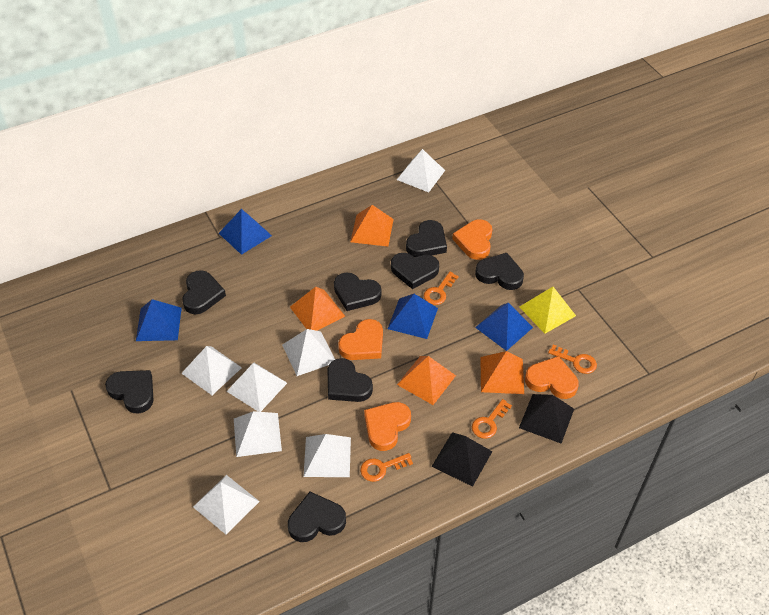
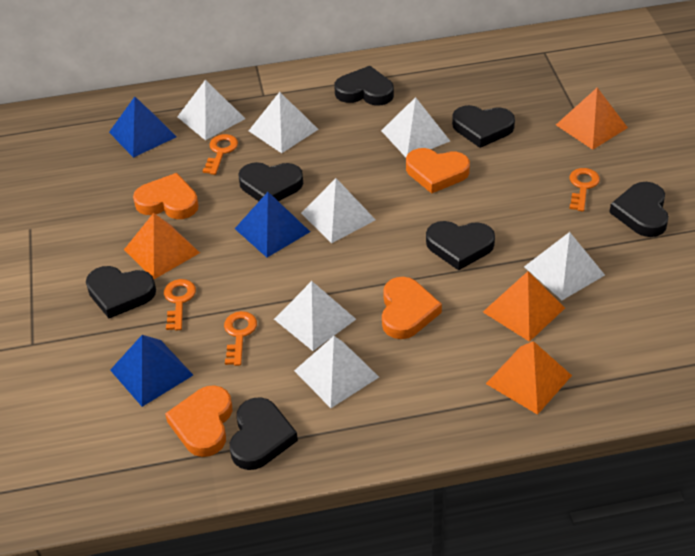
black heart: [105,370,154,413] [182,270,226,314] [288,492,346,542] [327,358,373,402] [334,272,382,311] [391,253,439,289] [406,220,447,257] [475,253,524,290] = 8 -> [86,266,156,318] [230,397,298,470] [238,162,303,201] [334,66,394,106] [426,221,495,270] [452,105,515,148] [609,182,669,237] = 7
black pyramid: [432,432,493,487] [519,394,574,444] = 2 -> none = 0
blue pyramid: [136,299,182,341] [219,209,272,255] [388,294,438,339] [475,303,533,351] = 4 -> [109,97,176,158] [110,335,193,407] [235,192,310,258] = 3
yellow pyramid: [519,287,576,334] = 1 -> none = 0

